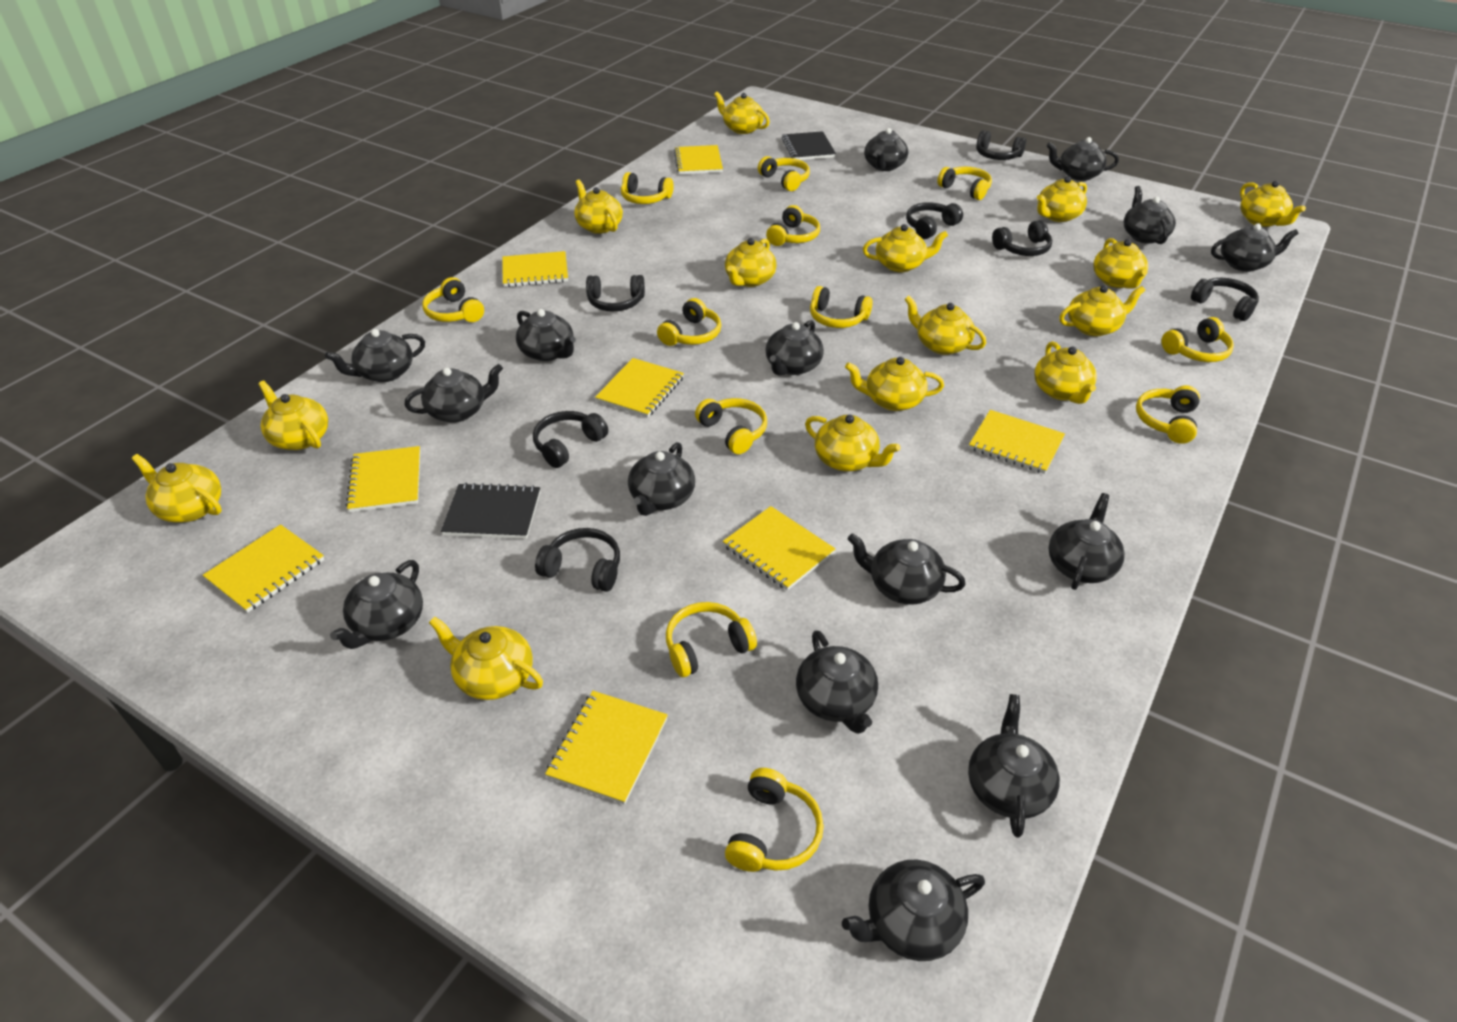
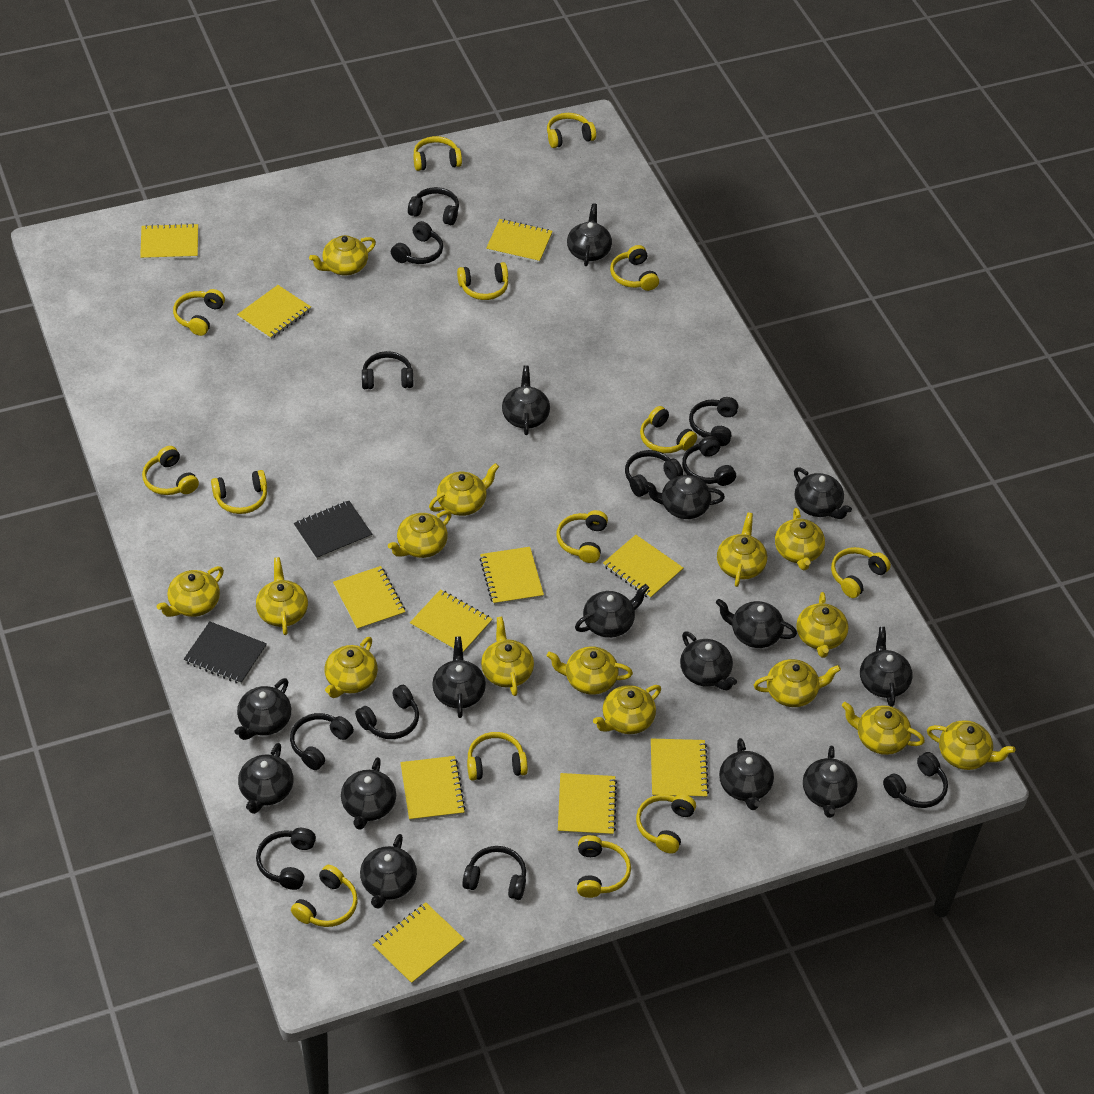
black headphones: [533,411,608,468] [535,528,620,592] [586,275,645,312] [906,202,963,239] [976,130,1026,160] [992,220,1052,256] [1191,278,1259,321] = 7 -> [256,828,316,890] [290,713,354,770] [355,685,419,739] [362,351,413,389] [391,221,443,264] [408,187,459,225] [462,846,526,900] [625,450,683,497] [682,436,736,486] [689,397,738,446] [883,752,948,808] = 11
yellow headphones: [422,277,484,322] [621,172,674,204] [657,298,721,346] [666,602,757,677] [695,398,767,454] [725,768,824,872] [758,156,810,191] [766,205,820,246] [810,286,873,328] [937,167,992,200] [1136,385,1200,444] [1162,317,1234,362] = 12 -> [142,446,199,495] [173,289,225,336] [211,470,267,514] [291,865,358,927] [413,136,462,171] [457,262,508,300] [467,732,528,781] [547,113,596,148] [556,510,608,563] [577,835,631,898] [610,245,659,291] [636,794,696,854] [640,406,697,453] [831,547,891,598] = 14
yellow notebook: [203,524,324,613] [346,446,420,512] [502,251,568,287] [545,691,668,805] [595,358,684,418] [674,145,723,174] [723,506,835,591] [969,410,1065,474] = 8 -> [140,223,198,260] [237,285,311,340] [333,566,405,631] [373,902,465,984] [400,756,466,821] [410,589,492,653] [479,547,544,605] [486,219,553,263] [558,773,617,836] [603,535,683,599] [651,739,709,798] = 11

